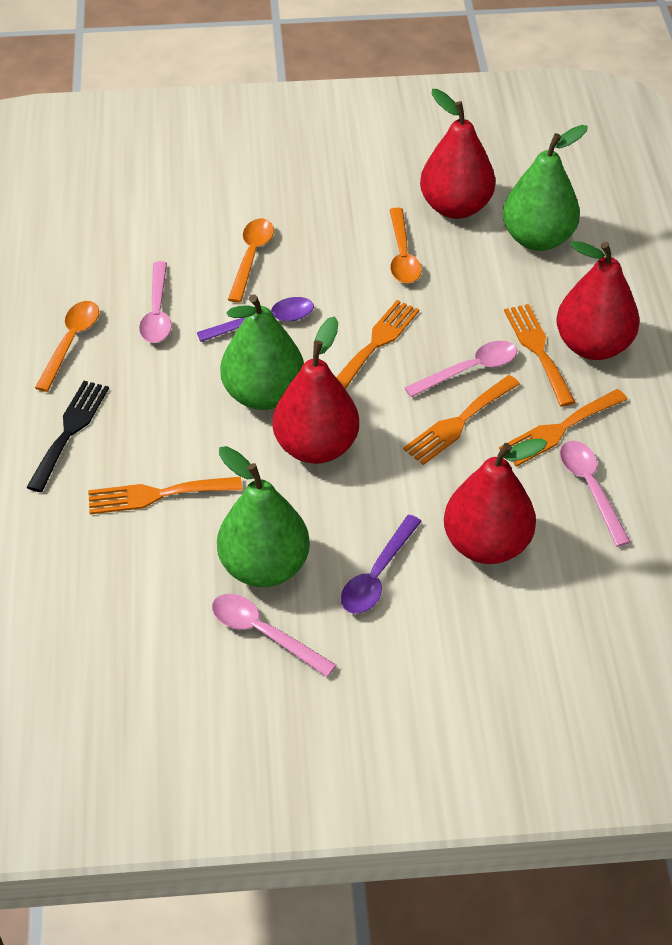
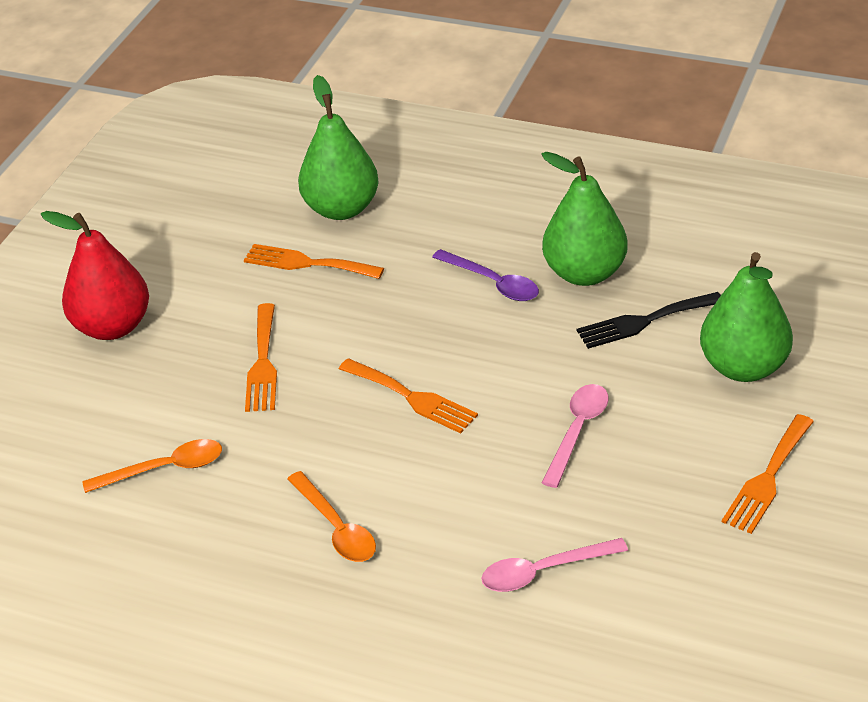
orange fork: [88,477,242,514] [336,300,419,389] [403,375,520,465] [499,389,628,467] [504,304,575,407] = 5 -> [244,244,384,279] [245,303,277,412] [339,358,478,434] [722,414,814,534] = 4
orange spoon: [35,301,99,392] [228,219,274,303] [390,208,422,283] = 3 -> [82,439,222,493] [287,471,376,562] = 2
pink spoon: [139,261,172,343] [212,594,336,677] [404,341,517,397] [560,441,631,547] = 4 -> [481,538,628,592] [542,384,609,488] = 2
purple spoon: [197,297,314,342] [341,515,422,614] = 2 -> [432,249,539,301] = 1
red pear: [273,316,359,464] [420,89,495,219] [444,438,547,564] [556,241,640,360] = 4 -> [41,211,149,340] = 1

